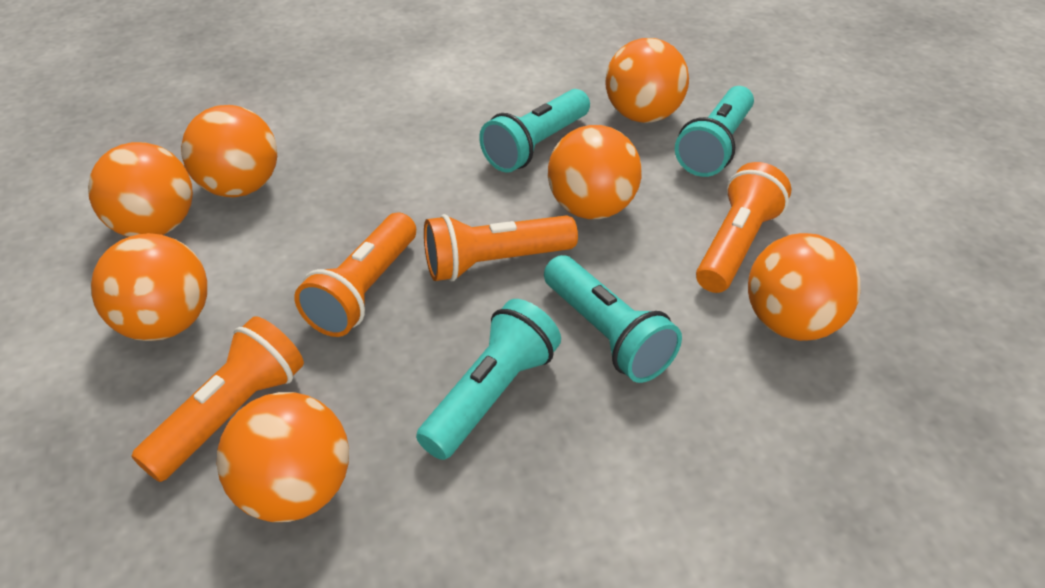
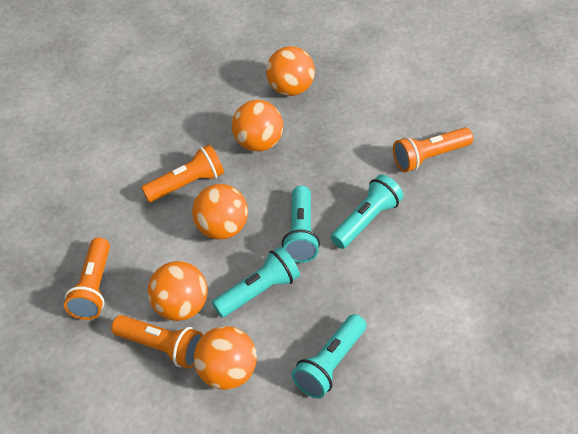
orange ball: [88,142,193,237] [91,233,207,341] [181,105,277,197] [217,392,349,522] [548,125,642,219] [605,38,689,123] [748,233,861,341] = 7 -> [148,261,208,321] [192,184,248,240] [194,326,257,390] [232,100,283,152] [266,46,315,96] = 5

